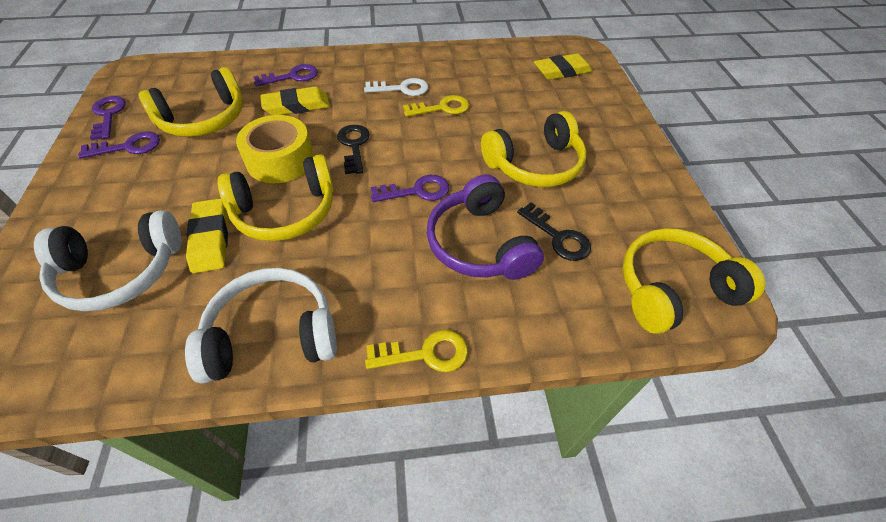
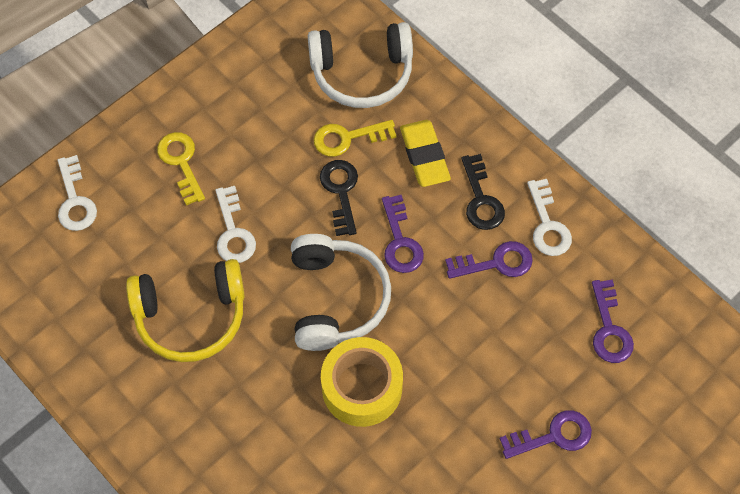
purple headphones: [427,174,544,280] = 1 -> none = 0
white key: [364,78,429,96] = 1 -> [58,155,97,231] [215,186,256,263] [527,179,572,256] = 3
yellow eraser: [186,198,228,273] [260,87,330,115] [534,53,592,80] = 3 -> [400,120,451,187] = 1
yellow headphones: [138,67,243,137] [218,154,334,241] [481,111,587,187] [622,228,765,334] = 4 -> [126,259,245,362] = 1

